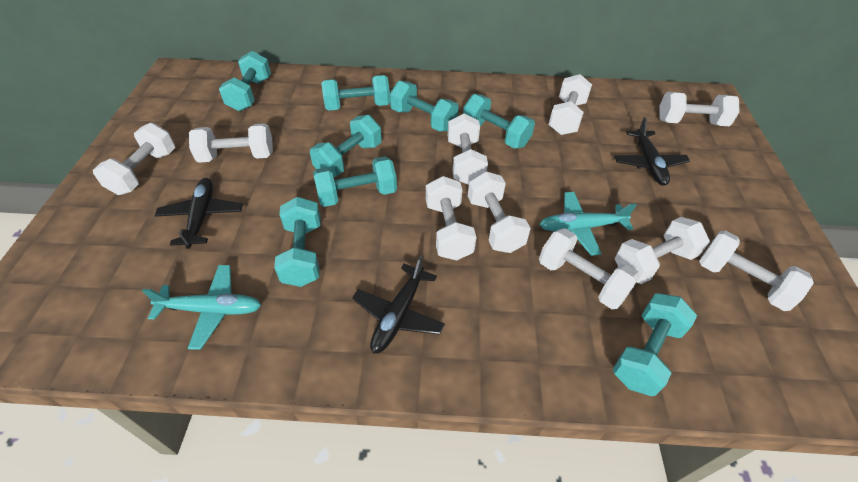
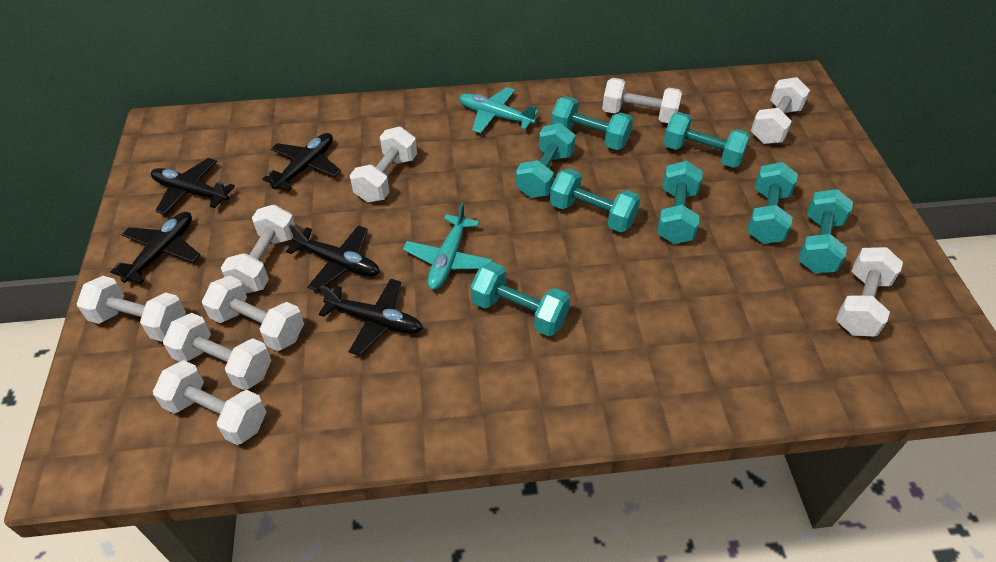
black plane: [155,178,243,249] [352,255,445,354] [614,117,690,186] = 3 -> [111,212,200,284] [151,158,235,215] [263,133,341,191] [286,224,379,292] [319,279,423,356] = 5
white dumbbell: [93,123,175,195] [189,123,273,163] [426,176,477,261] [448,113,488,185] [468,171,531,253] [539,228,640,309] [549,74,592,135] [615,217,710,284] [659,92,739,126] [699,230,814,311] = 10 -> [77,276,186,342] [153,360,266,445] [163,313,271,390] [202,276,304,351] [221,204,295,293] [350,126,417,202] [602,78,682,123] [751,77,810,144] [836,247,903,337] = 9

